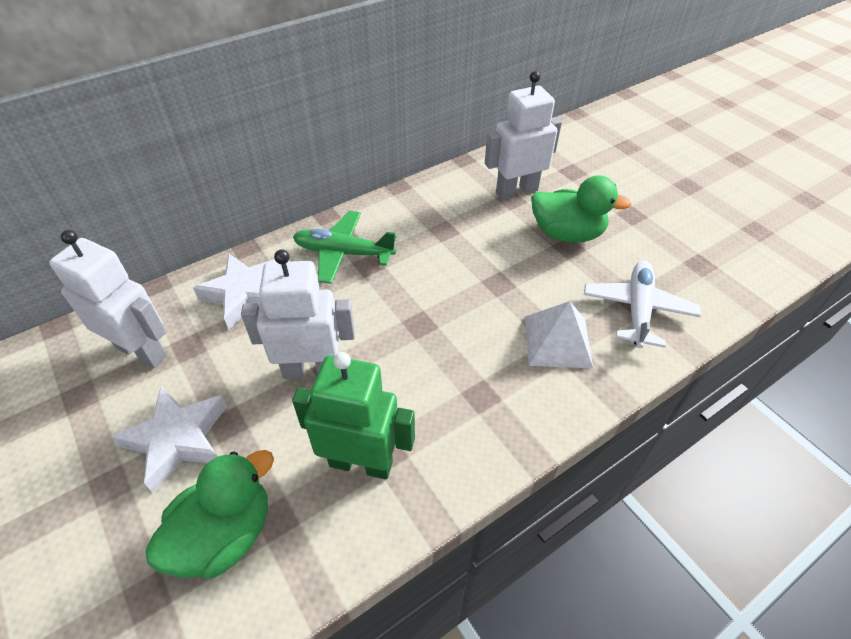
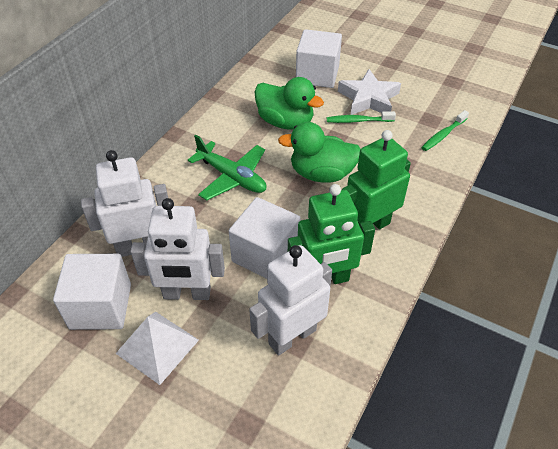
green robot: [292,352,415,479] = 1 -> [288,184,375,284] [342,130,411,229] = 2
green toothbrush: none = 0 -> [327,111,396,123] [421,110,469,151] = 2
white cube: none = 0 -> [53,254,131,330] [229,197,300,279] [296,29,342,88] = 3
white plane: [584,261,701,348] = 1 -> none = 0
white star: [111,386,227,493] [193,254,276,329] = 2 -> [338,69,401,115] = 1

